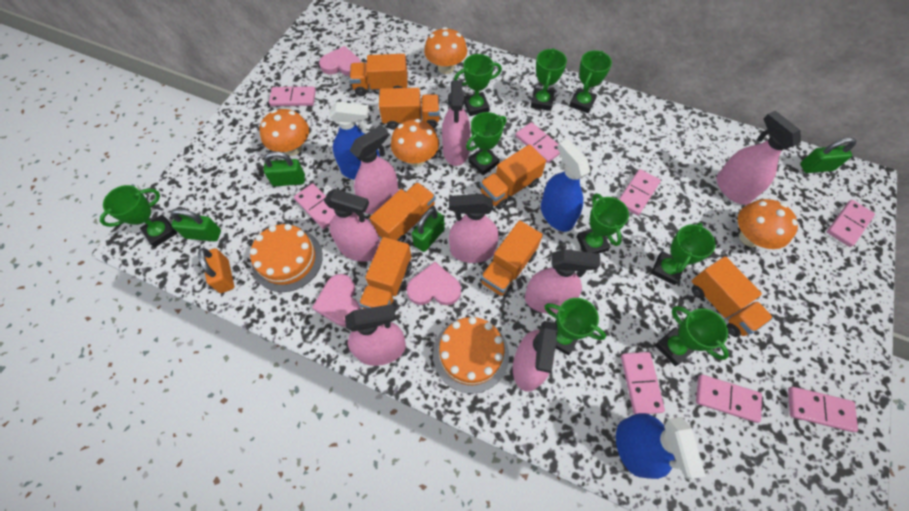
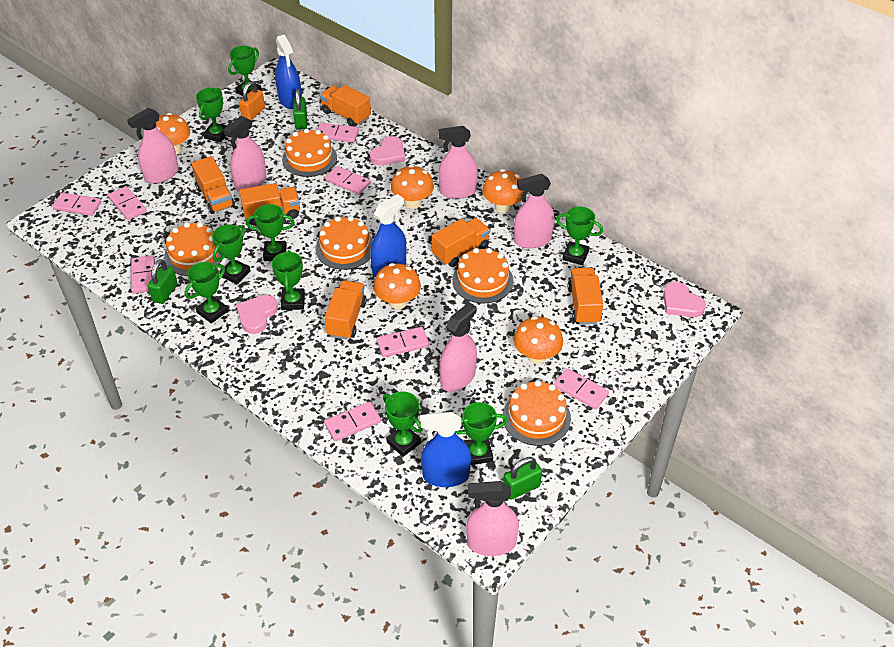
green padlock: [170,208,221,242] [264,151,305,186] [412,208,445,252] [800,137,856,173] = 4 -> [148,259,178,304] [293,90,307,130] [504,457,542,500] = 3
orange cake: [250,224,323,292] [433,317,509,394] = 2 -> [164,222,223,276] [282,129,337,177] [315,216,373,270] [452,248,514,303] [503,380,571,446] = 5
orange mushroom: [259,109,309,156] [391,119,439,167] [424,27,467,74] [738,199,798,249] = 4 -> [156,113,190,154] [373,263,421,309] [391,165,434,209] [482,169,523,213] [514,316,563,364] = 5
orange truck: [350,54,408,96] [359,237,412,310] [370,182,436,242] [379,88,440,130] [480,144,546,209] [480,220,543,297] [692,256,773,337] = 7 -> [191,156,235,214] [239,183,300,226] [320,85,371,127] [324,280,367,340] [432,218,490,267] [568,268,603,325] = 6
pink spray bottle: [324,189,380,262] [345,304,406,366] [350,125,399,214] [442,80,471,166] [449,194,499,263] [513,321,558,392] [525,249,600,314] [717,111,801,205] = 8 -> [127,108,179,183] [223,116,267,191] [438,126,478,199] [439,302,477,392] [466,481,519,556] [514,174,554,248] = 6

